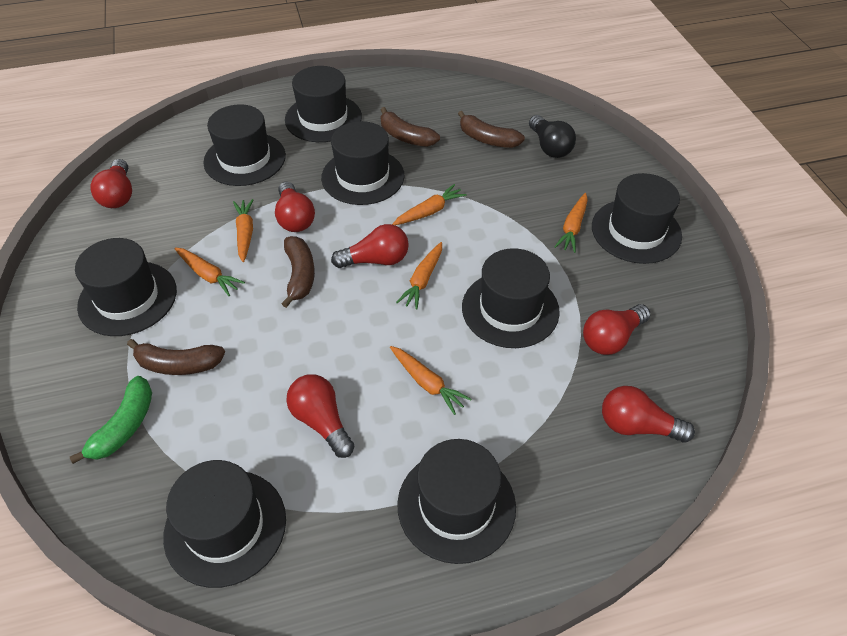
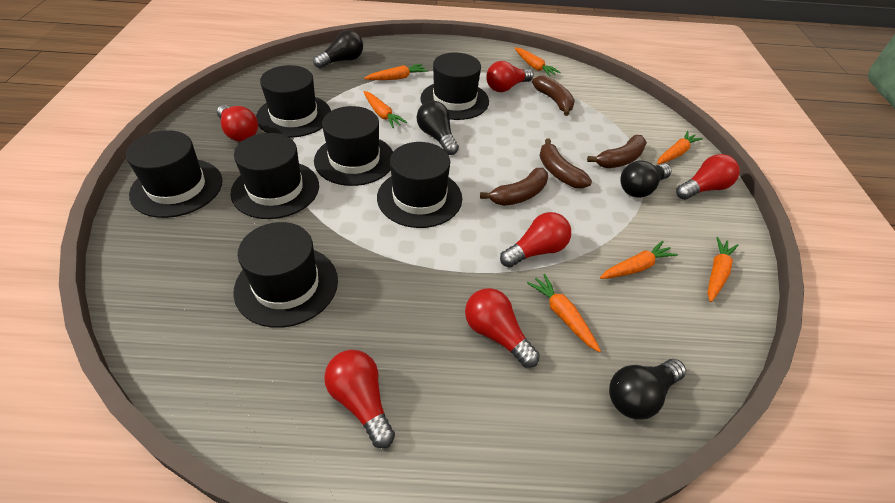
black hat: [75,238,177,336] [163,460,286,588] [203,104,286,186] [285,66,362,142] [321,121,404,205] [397,439,516,564] [462,248,560,348] [592,173,682,264] = 8 -> [126,130,222,218] [230,133,319,219] [233,222,338,328] [256,65,331,138] [314,106,393,186] [377,142,462,228] [420,53,489,120] = 7
black light bulb: [529,115,576,158] = 1 -> [313,30,363,68] [417,101,459,155] [609,359,686,420] [620,161,672,198] = 4
green banana: [70,376,152,464] = 1 -> none = 0
orange carrot: [174,247,245,296] [233,199,254,262] [390,346,471,415] [392,184,467,225] [396,242,442,309] [554,193,588,253] = 6 -> [363,91,407,128] [364,64,428,80] [514,47,560,77] [527,274,601,352] [600,241,678,279] [657,131,703,164] [708,237,738,302] = 7

